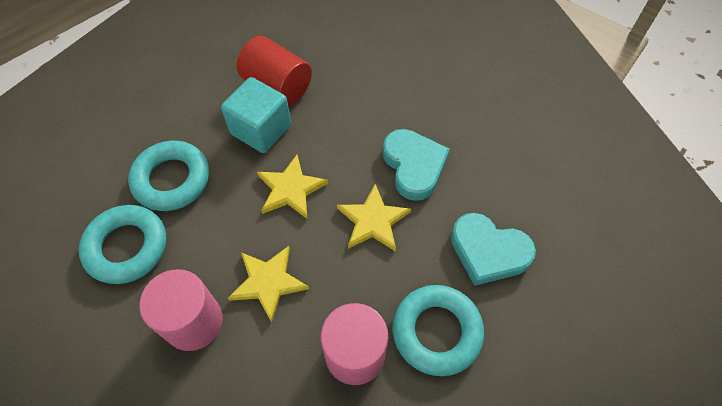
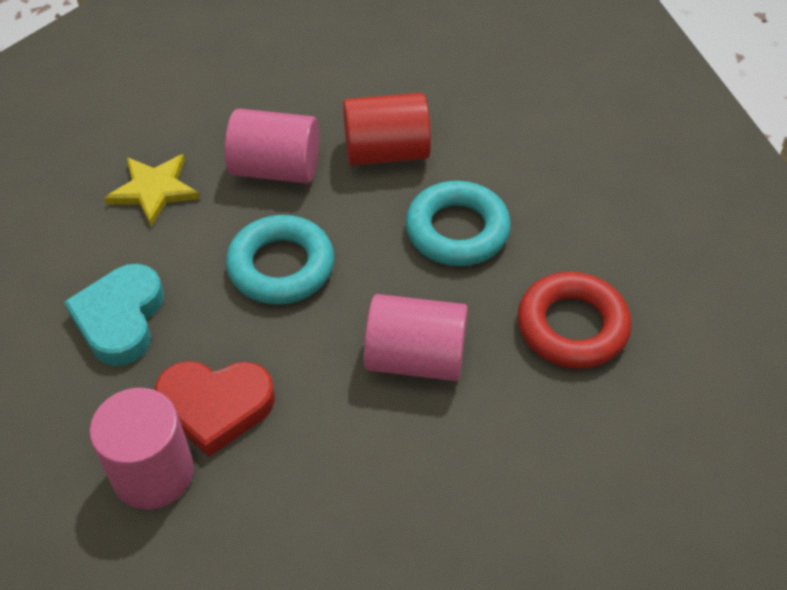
pink cylinder: [139,269,223,351] [321,303,388,385] = 2 -> [89,388,194,509] [225,109,320,184] [364,294,468,381] = 3
red heart: none = 0 -> [155,361,275,457] = 1
red ring: none = 0 -> [518,272,632,369] = 1
turquoise cube: [221,77,291,153] = 1 -> none = 0
turquoise heart: [383,129,450,201] [451,213,536,286] = 2 -> [64,264,164,366] = 1
turquoise ring: [79,205,166,284] [128,141,209,211] [392,285,484,376] = 3 -> [226,215,334,305] [405,181,511,266] = 2
yellow star: [228,246,309,323] [257,155,328,219] [337,184,411,251] = 3 -> [104,154,200,227] = 1

